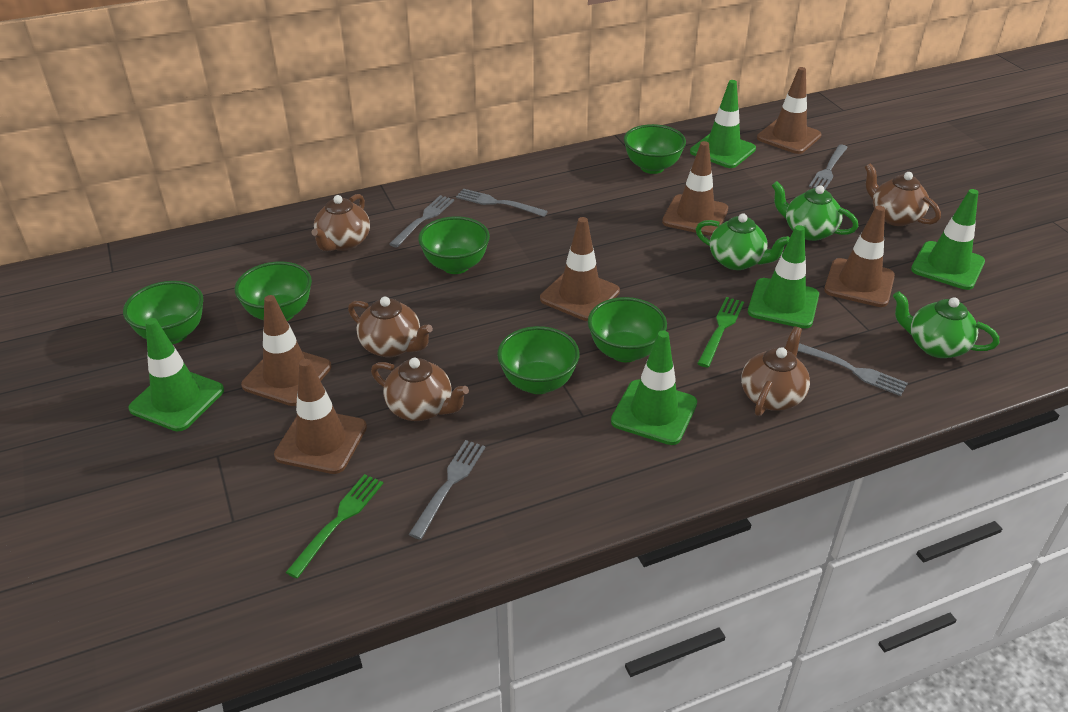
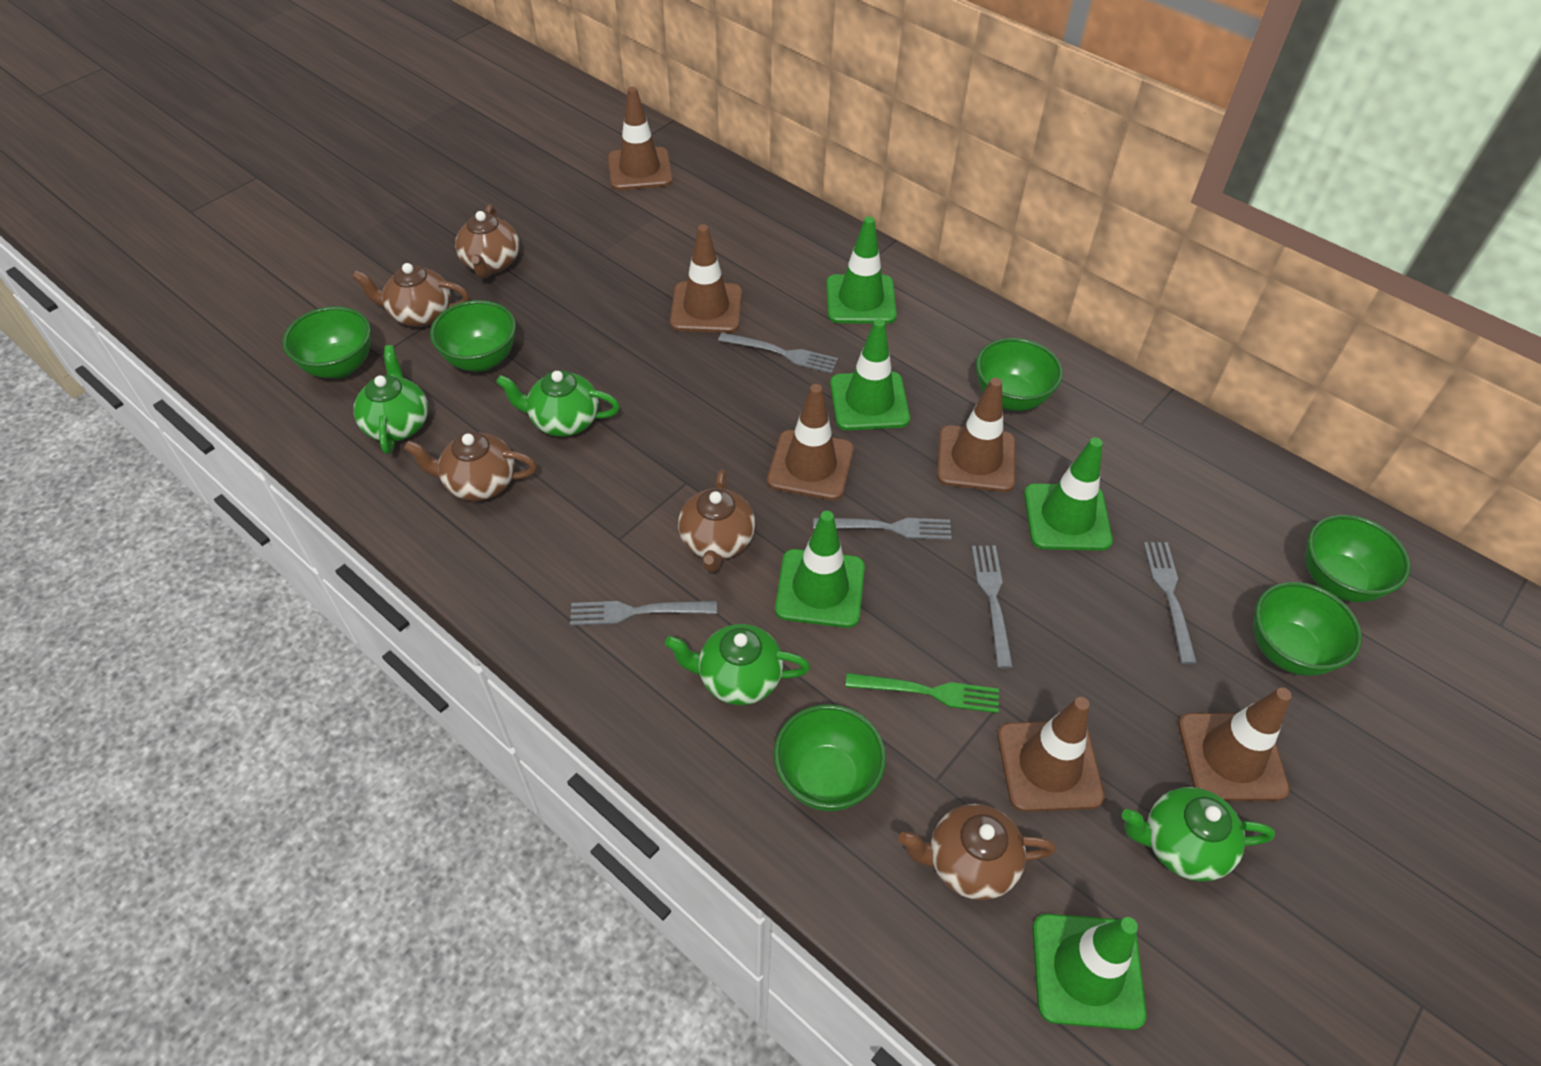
green fork: [286,474,384,578] [697,297,744,368] = 2 -> [845,673,999,713] = 1
green teapot: [696,213,790,270] [772,181,858,241] [893,291,999,358] = 3 -> [354,345,428,454] [496,370,620,437] [665,624,810,705] [1122,787,1275,881] = 4

